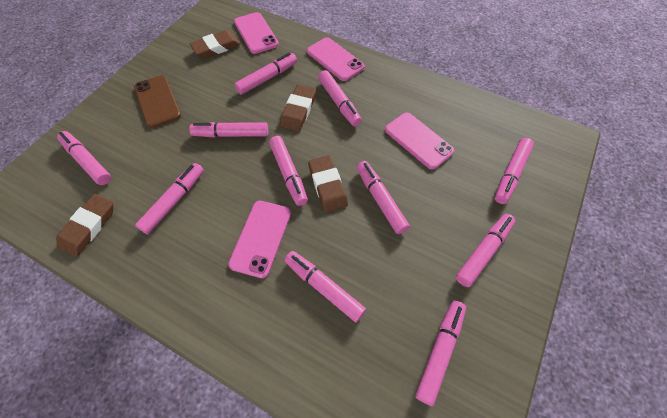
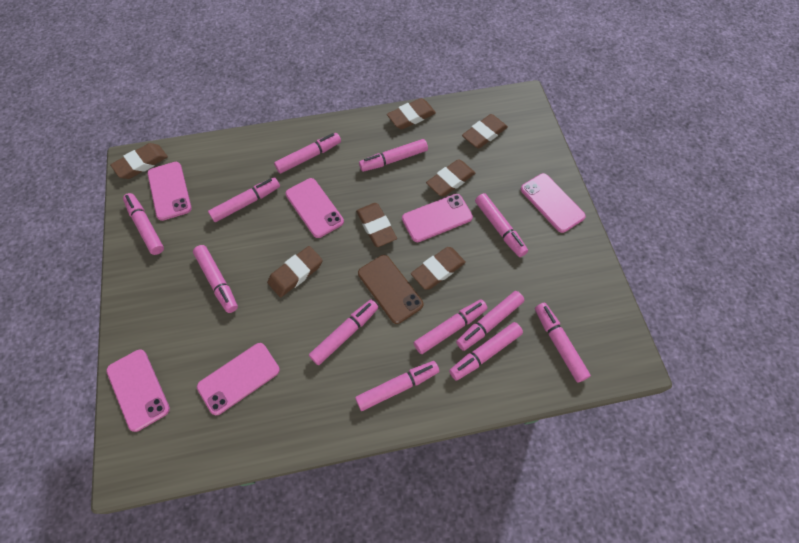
brown eraser: [56,194,113,257] [190,30,241,58] [280,84,316,131] [308,155,348,213] = 4 -> [110,143,168,179] [267,246,323,297] [356,203,397,247] [387,98,436,129] [411,247,466,290] [426,159,475,197] [462,114,508,149] = 7
pink marker: [57,131,111,185] [135,163,204,234] [189,122,268,138] [234,53,297,95] [269,136,308,206] [285,251,366,322] [318,70,362,126] [357,161,410,234] [415,301,466,406] [456,214,516,287] [495,138,534,204] = 11 -> [123,193,164,255] [193,245,238,313] [208,177,280,222] [274,133,341,174] [309,300,378,366] [355,361,439,411] [359,139,428,172] [414,299,488,354] [449,322,523,381] [456,291,524,351] [475,193,528,257] [535,303,591,383] = 12
pink phone: [228,201,291,278] [234,12,279,54] [307,37,365,81] [385,113,455,169] = 4 -> [106,350,170,432] [147,162,192,221] [197,343,280,415] [285,178,344,238] [402,194,473,242] [521,173,586,233] = 6

